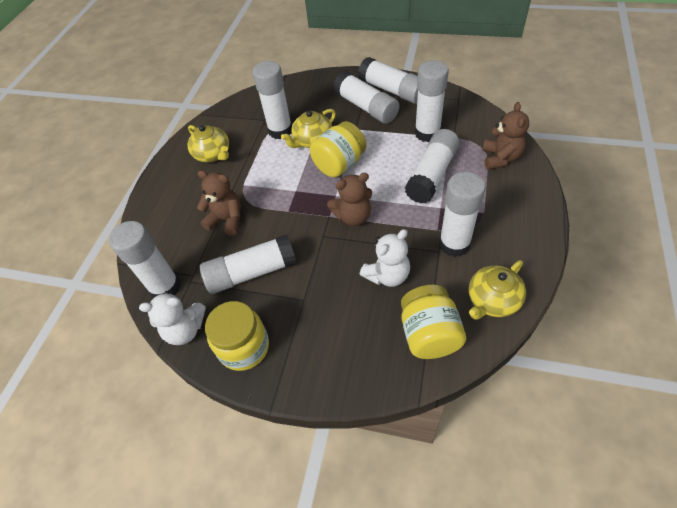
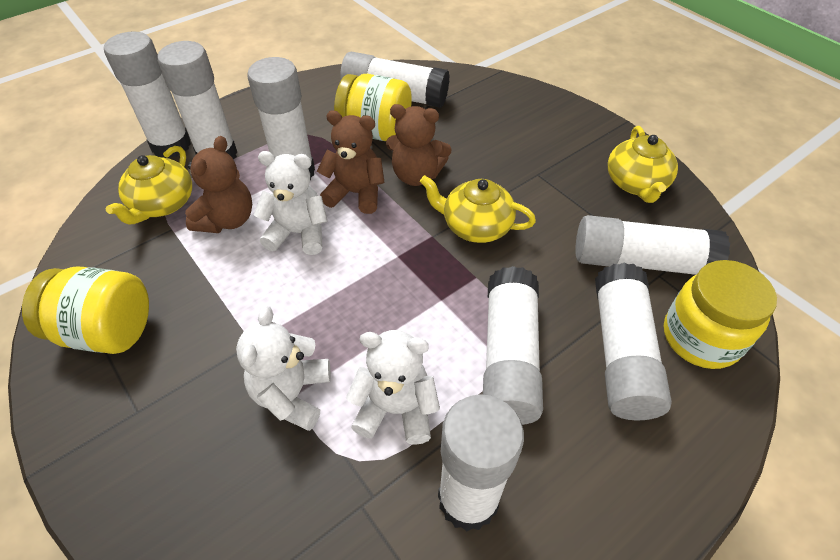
white teddy bear: [139,291,206,345] [360,229,410,287] = 2 -> [236,306,331,431] [254,151,327,255] [346,330,440,445] = 3

